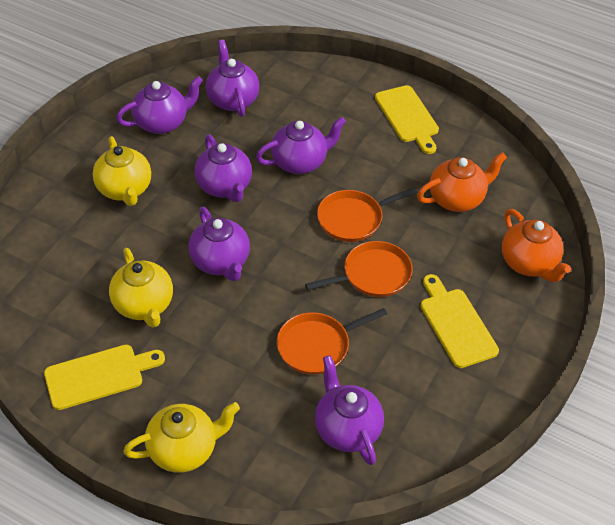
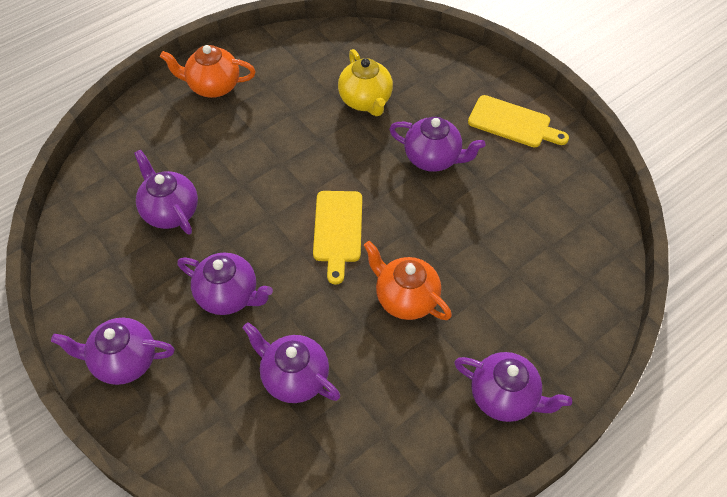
orange pan: [277,308,387,375] [305,241,413,297] [317,187,418,242] = 3 -> none = 0
yellow cutting board: [44,345,165,410] [375,85,439,154] [420,274,499,368] = 3 -> [313,191,362,285] [468,95,569,147] = 2
yellow teapot: [93,136,151,206] [109,248,173,328] [123,402,240,473] = 3 -> [338,49,393,116] = 1

